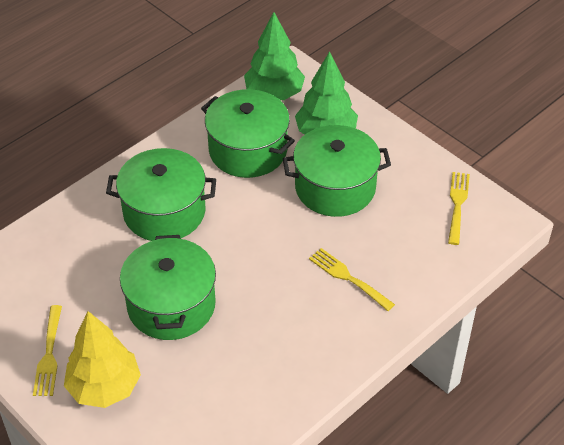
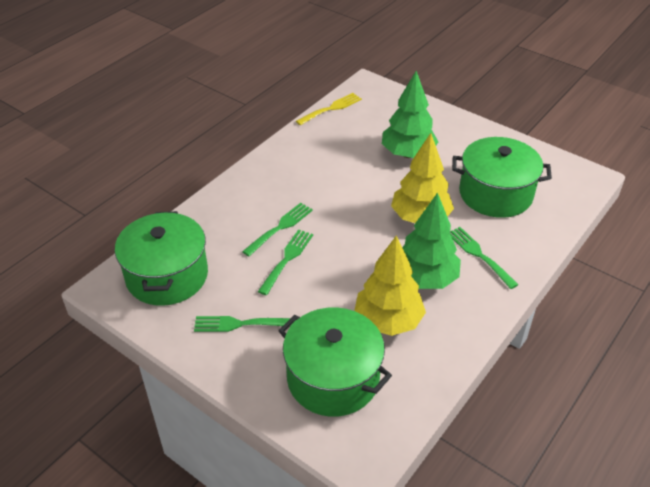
green fork: none = 0 -> [194,316,293,332] [242,203,313,256] [258,229,313,295] [450,227,518,289] = 4
green pot: [106,148,216,241] [120,235,216,340] [201,89,295,178] [283,125,391,217] = 4 -> [115,211,208,306] [278,307,392,417] [452,137,552,218] = 3
yellow fork: [33,305,62,396] [309,248,395,311] [448,172,470,245] = 3 -> [296,93,362,125] = 1
yellow tree: [64,311,141,408] = 1 -> [354,235,426,336] [391,133,454,223] = 2

